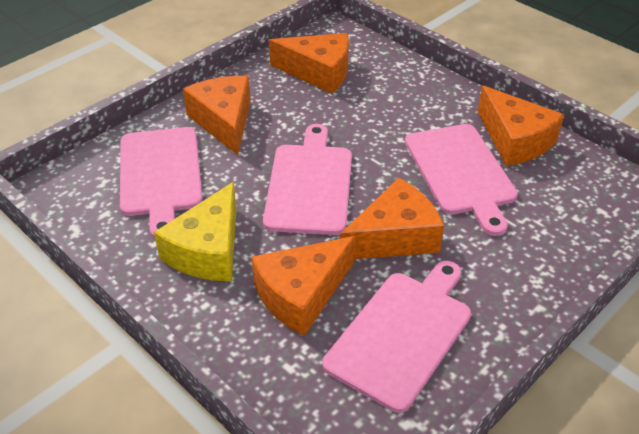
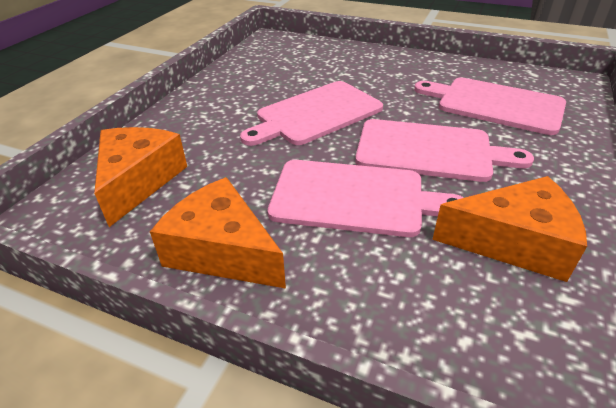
orange cheese: [183,76,251,155] [252,236,355,336] [269,33,349,94] [340,178,444,259] [478,86,564,166] = 5 -> [94,127,187,227] [150,177,286,289] [432,176,587,282] = 3
yellow cheese: [154,182,237,281] = 1 -> none = 0

